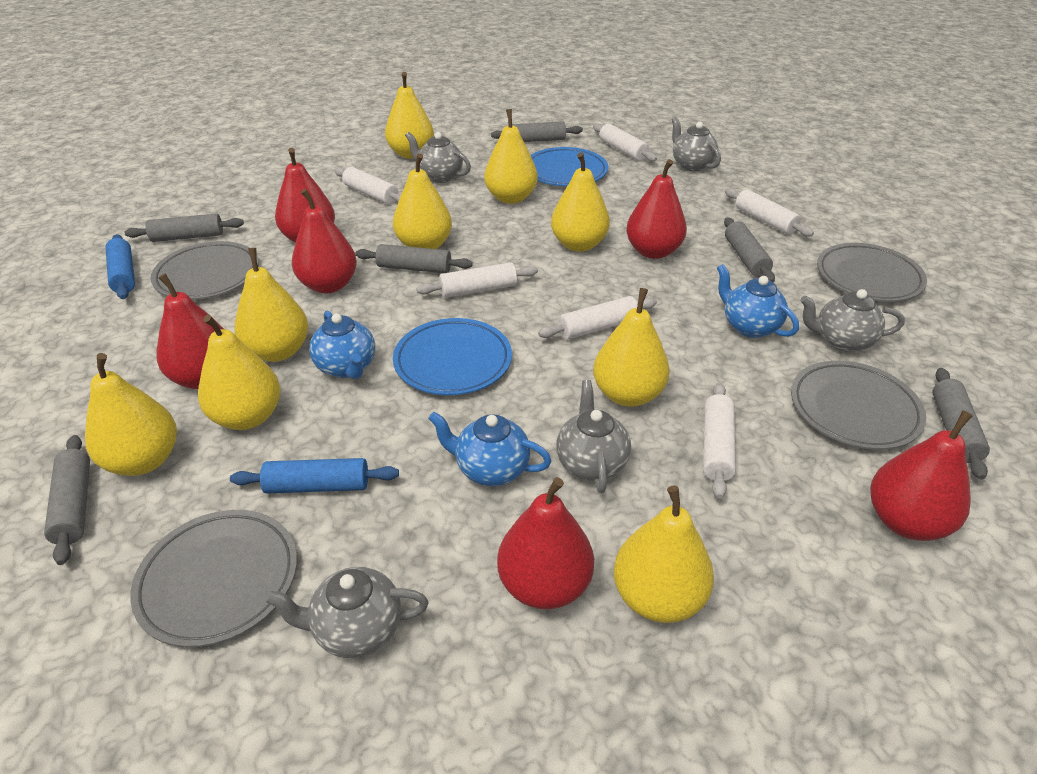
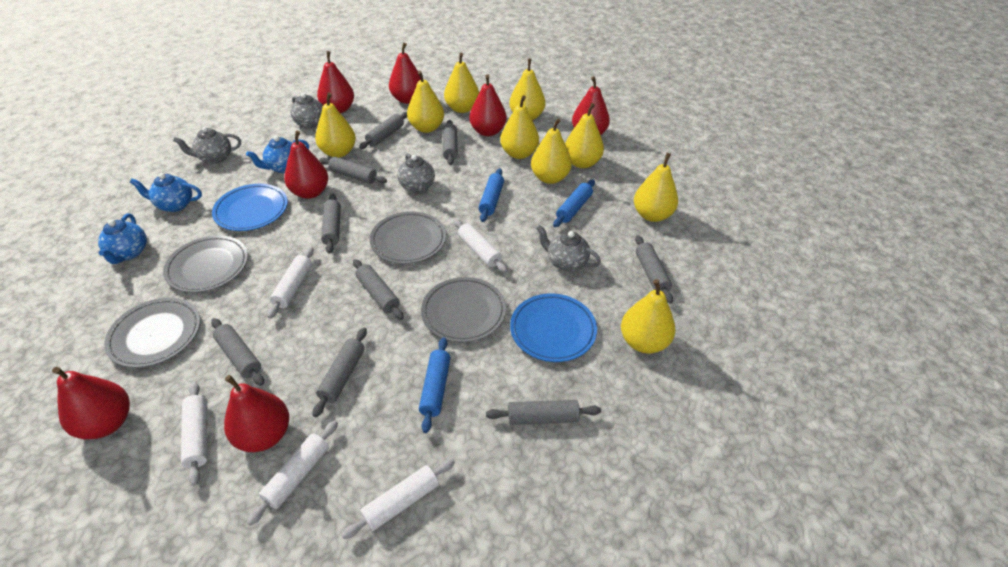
blue rolling pin: [106,234,135,299] [230,458,399,493] = 2 -> [419,337,451,433] [479,168,504,222] [553,179,595,227] = 3
grey rolling pin: [44,435,90,565] [124,213,244,242] [355,244,473,273] [491,121,583,142] [724,217,775,283] [932,368,990,479] = 6 -> [211,318,264,386] [313,328,367,417] [319,157,387,184] [321,194,341,254] [353,259,404,320] [359,112,407,149] [443,120,458,165] [486,400,601,425] [635,235,673,304] = 9
grey teapot: [265,567,428,658] [405,132,471,183] [556,380,631,493] [672,117,721,171] [800,289,905,352] = 5 -> [173,127,241,164] [291,93,323,129] [397,153,435,193] [536,225,601,272] = 4
red pear: [156,274,224,389] [275,148,335,243] [292,189,357,294] [497,477,594,609] [626,159,687,259] [870,410,973,541] = 6 -> [52,367,130,439] [224,375,289,452] [284,131,328,199] [317,51,354,113] [389,43,421,104] [469,74,507,136] [572,76,610,135] = 7
white rolling pin: [334,167,401,204] [417,262,538,298] [538,296,657,340] [593,124,657,161] [703,383,736,499] [725,188,814,237] = 6 -> [181,382,207,486] [247,421,338,526] [267,247,314,319] [341,459,455,539] [453,219,508,273] = 5

